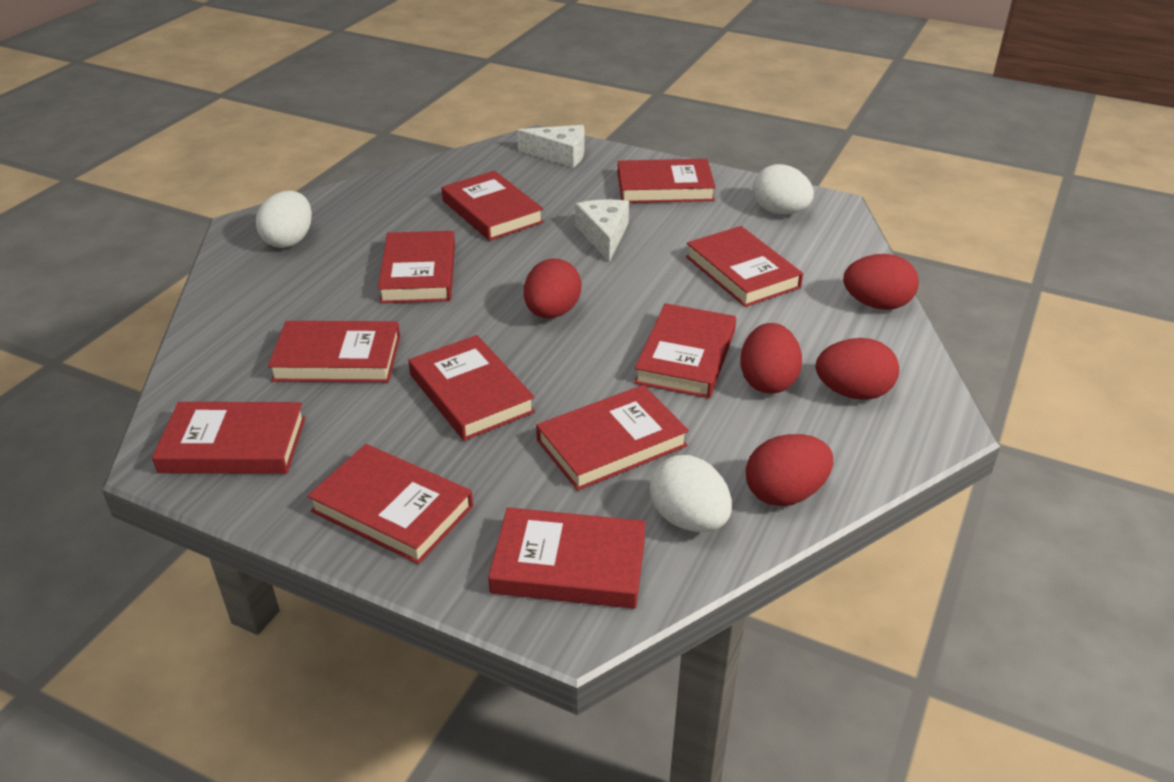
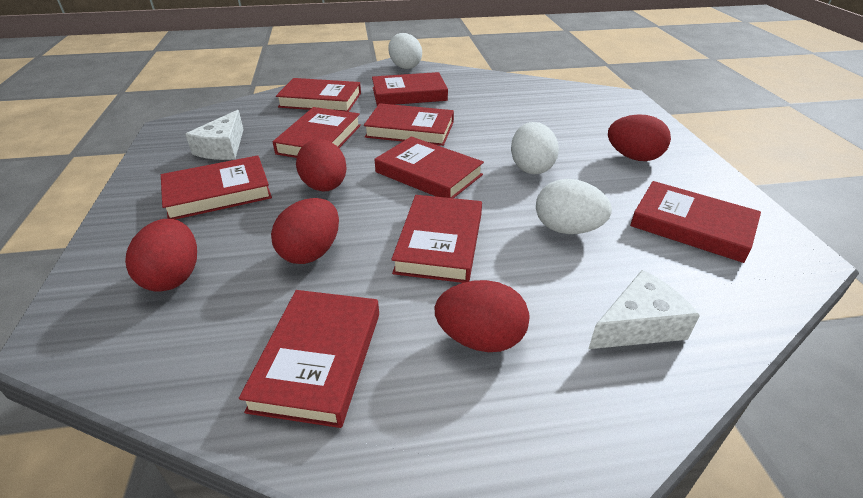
red book: [152,402,306,474] [268,321,400,382] [307,444,473,564] [378,231,455,303] [408,335,535,441] [441,171,544,241] [488,507,646,609] [536,385,689,491] [618,159,716,203] [634,303,736,398] [686,226,803,307] = 11 -> [161,155,272,220] [239,290,379,428] [273,107,361,158] [276,78,361,112] [364,103,454,146] [372,72,448,106] [375,136,484,198] [391,195,482,283] [630,181,761,263] = 9

